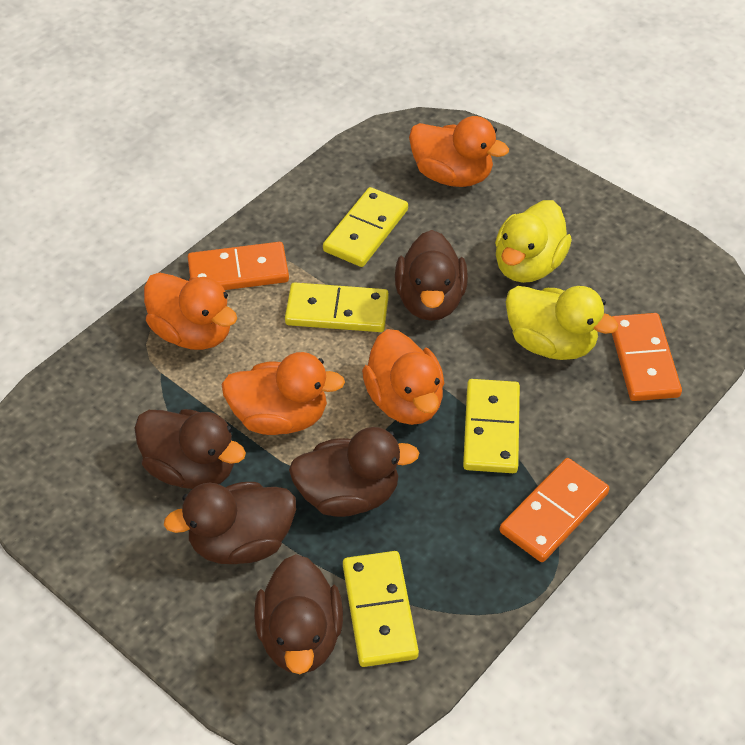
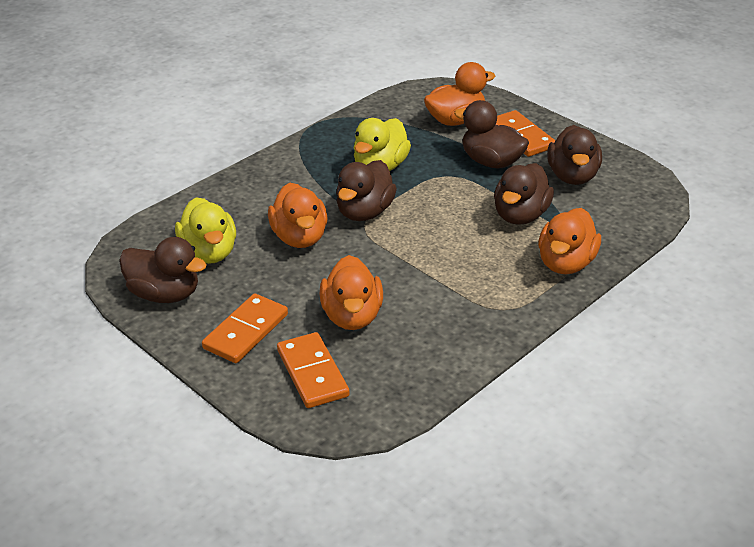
yellow domino: [285,282,389,332] [323,187,408,267] [343,551,419,667] [463,379,520,473] = 4 -> none = 0

